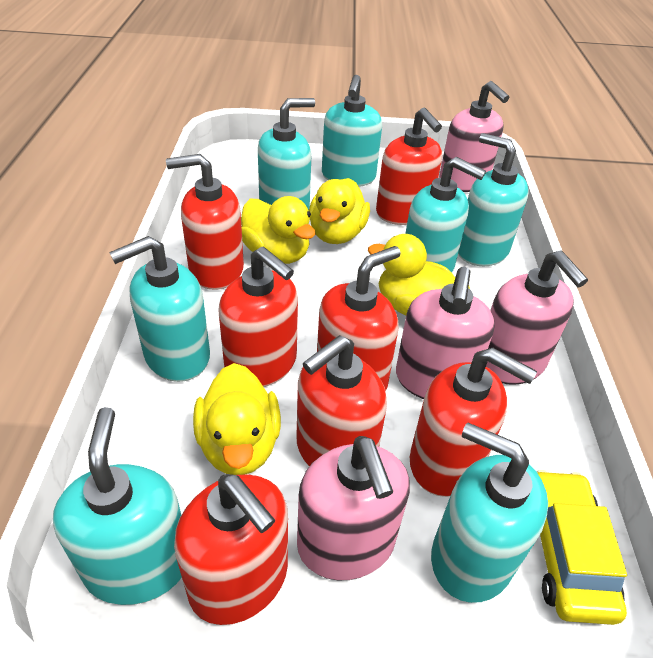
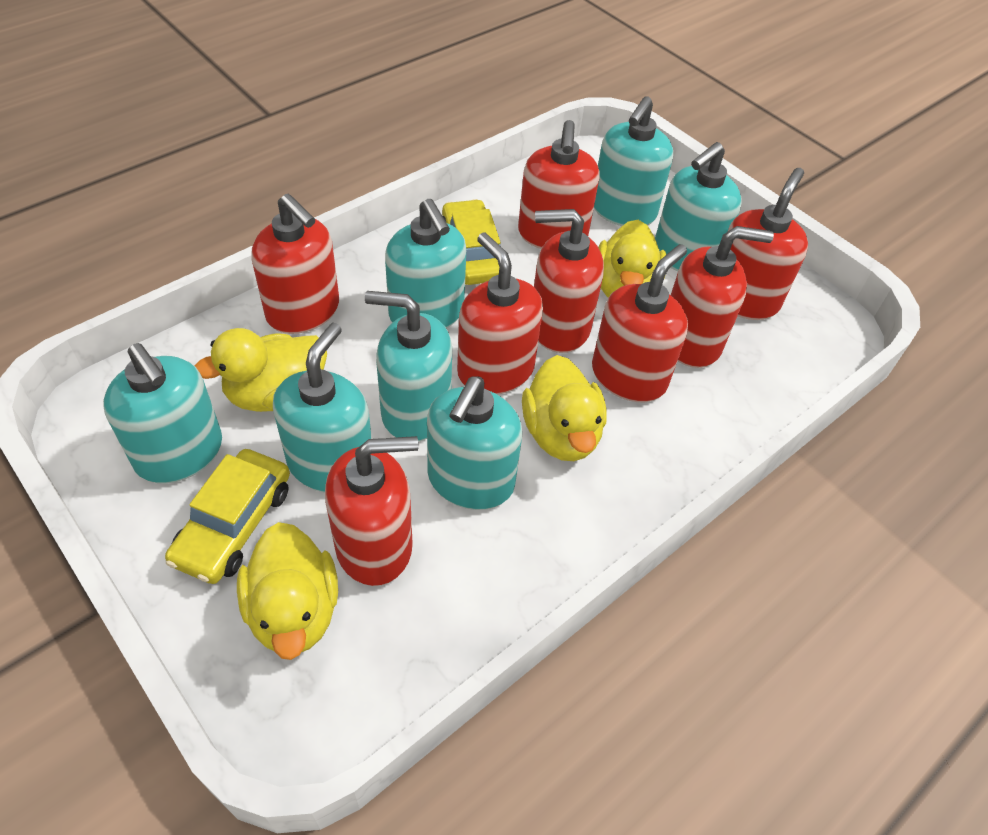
pink soap dispenser: [297,436,410,580] [396,267,495,399] [439,81,510,192] [486,251,588,385] = 4 -> none = 0
red soap dispenser: [166,154,244,290] [174,474,288,625] [218,246,298,387] [297,335,387,466] [317,246,401,390] [376,107,442,225] [410,348,537,497] = 7 -> [252,194,339,334] [325,436,419,586] [457,233,543,395] [518,120,600,249] [534,209,604,353] [592,244,688,402] [671,226,774,368] [728,168,808,320] = 8
yellow car: [536,470,627,625] = 1 -> [165,449,290,584] [442,199,501,285] = 2

